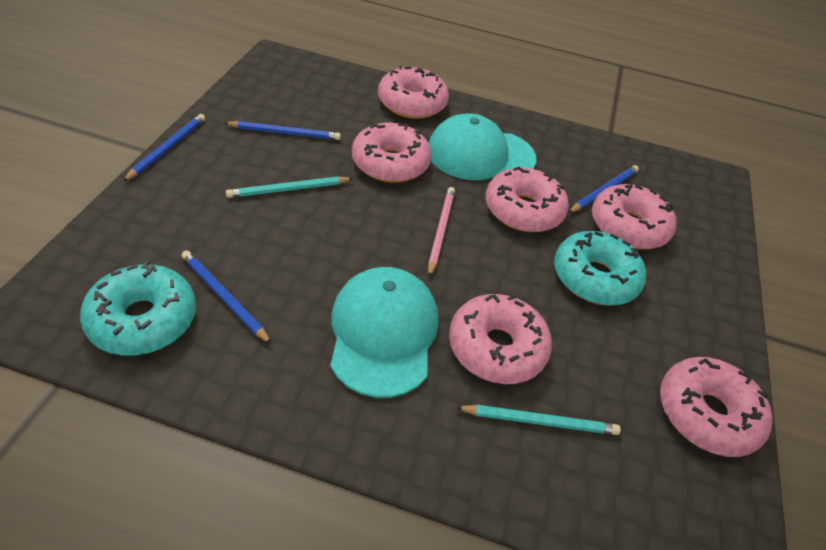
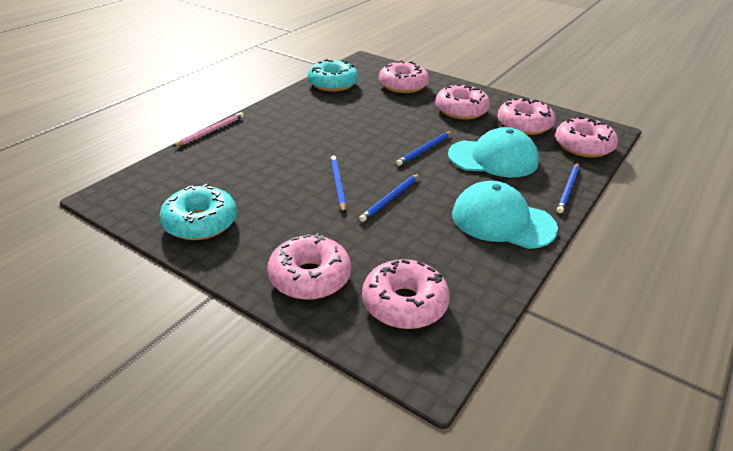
turquoise pencil: [226,177,353,198] [455,405,620,435] = 2 -> none = 0

